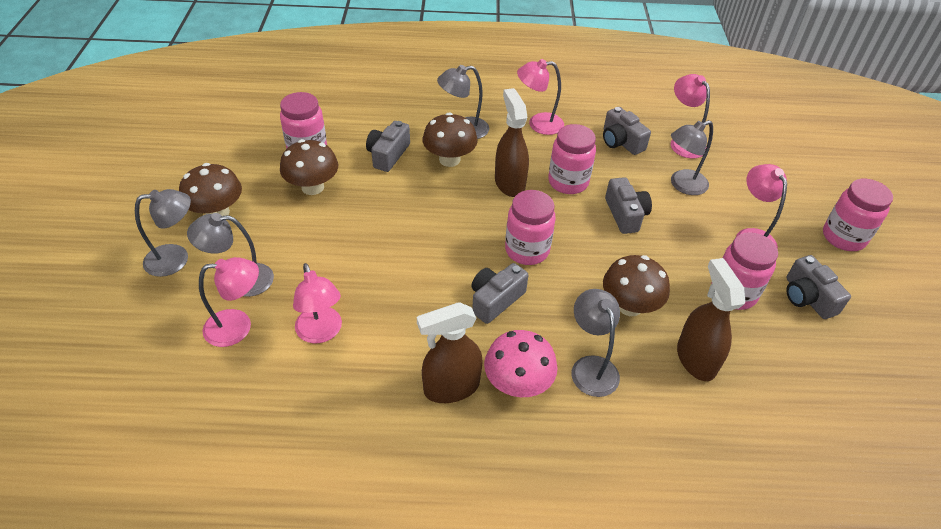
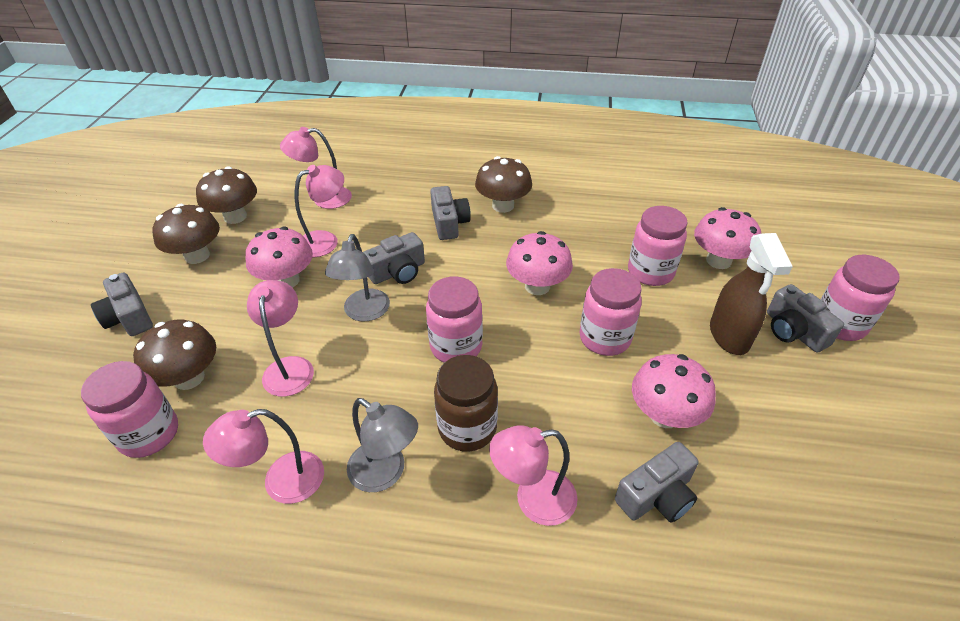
brown jar: none = 0 -> [434,355,498,452] = 1
brown spray bottle: [417,302,483,403] [495,88,529,197] [677,258,745,381] = 3 -> [710,233,793,355] = 1
grey lamp: [135,189,191,277] [187,213,274,297] [437,65,489,139] [571,289,620,397] [671,120,713,195] = 5 -> [325,234,390,321] [347,398,418,492] = 2
pink mushroom: [484,330,558,397] = 1 -> [245,227,313,288] [506,231,573,295] [632,354,716,428] [694,207,761,269] = 4

